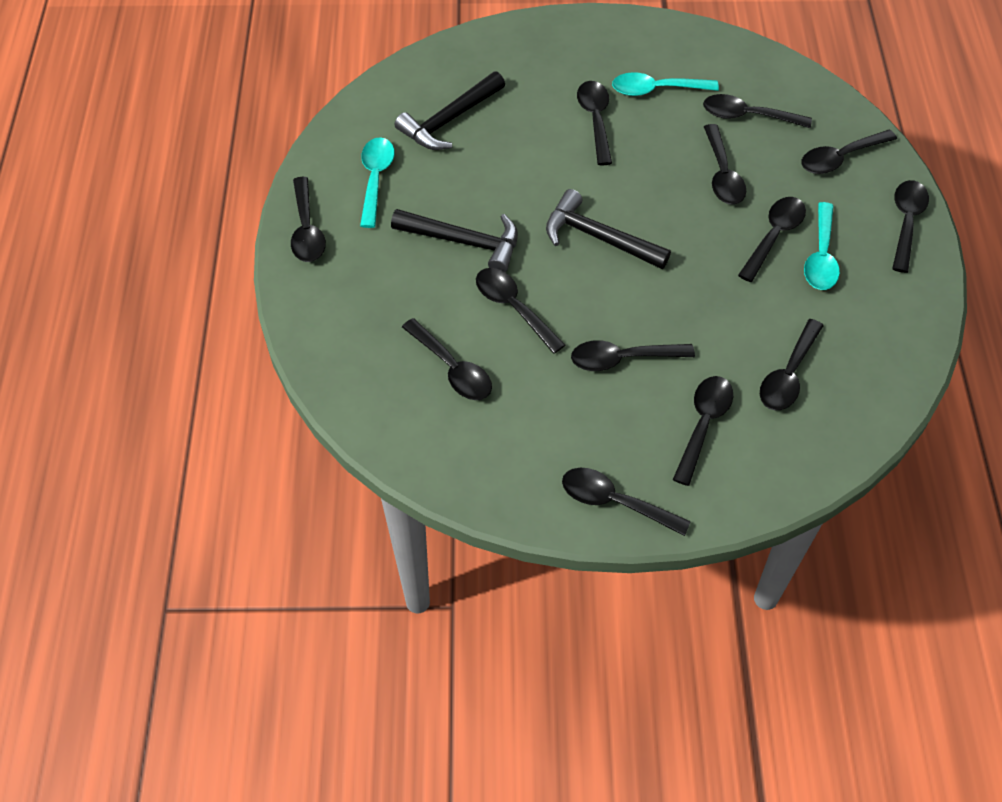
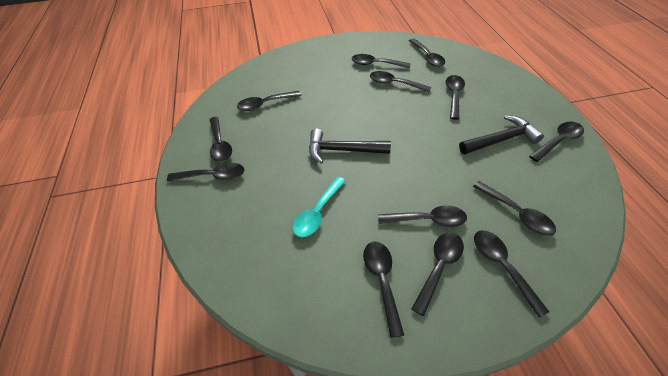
black hammer: [391,209,518,272] [395,71,505,150] [546,189,671,269] = 3 -> [309,128,391,164] [459,115,544,154] = 2
turquoise spoon: [360,137,395,228] [612,72,719,96] [804,202,840,290] = 3 -> [293,177,346,237] = 1

